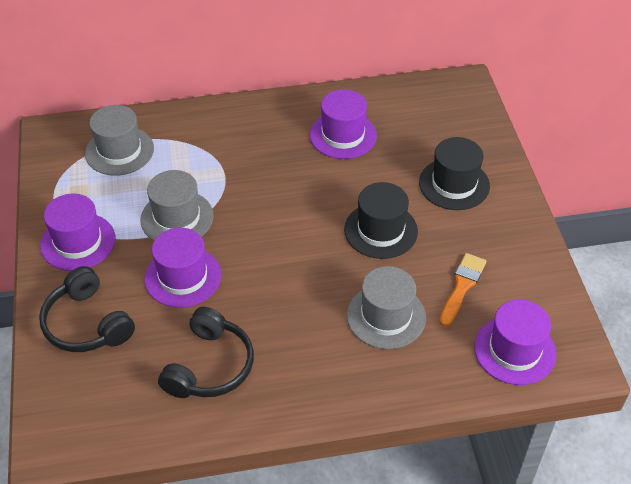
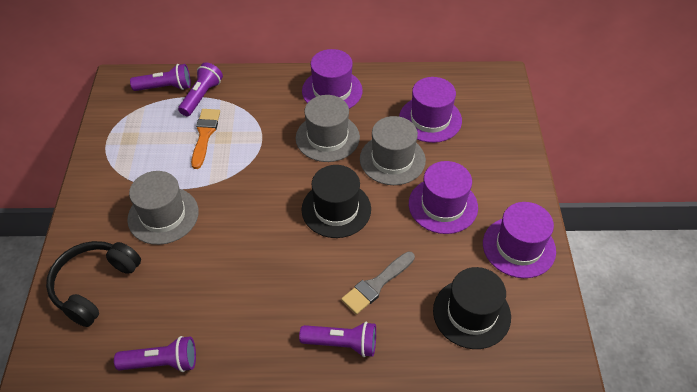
black headphones: [39,266,135,352] [158,307,254,398] = 2 -> [46,241,141,327] = 1
grey brush: none = 0 -> [341,251,415,314] = 1
purple flashlight: none = 0 -> [114,336,196,372] [130,64,191,91] [178,62,223,116] [299,322,376,357] = 4

